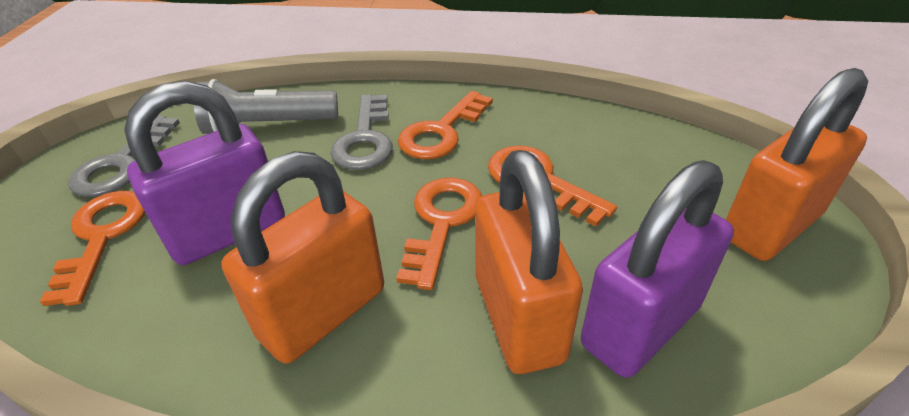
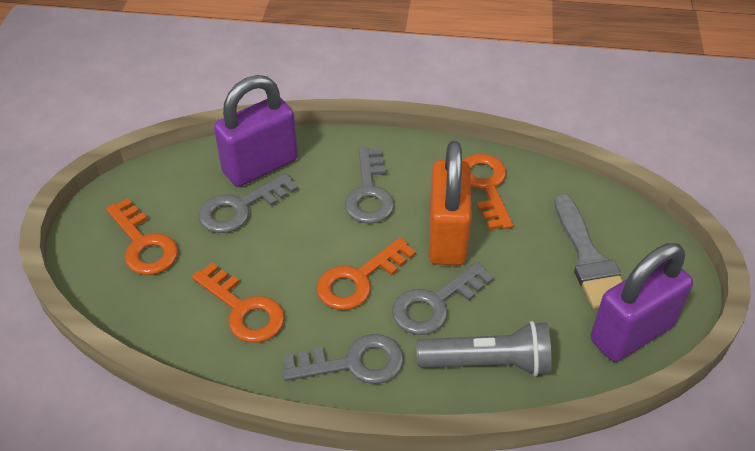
grey brush: none = 0 -> [554,194,622,309] = 1
grey key: [69,115,180,197] [331,94,393,170] = 2 -> [199,173,298,233] [282,334,404,384] [345,148,395,224] [392,262,494,335] = 4
orange padlock: [221,151,384,364] [475,150,583,374] [726,68,868,261] = 3 -> [429,141,471,265] = 1

